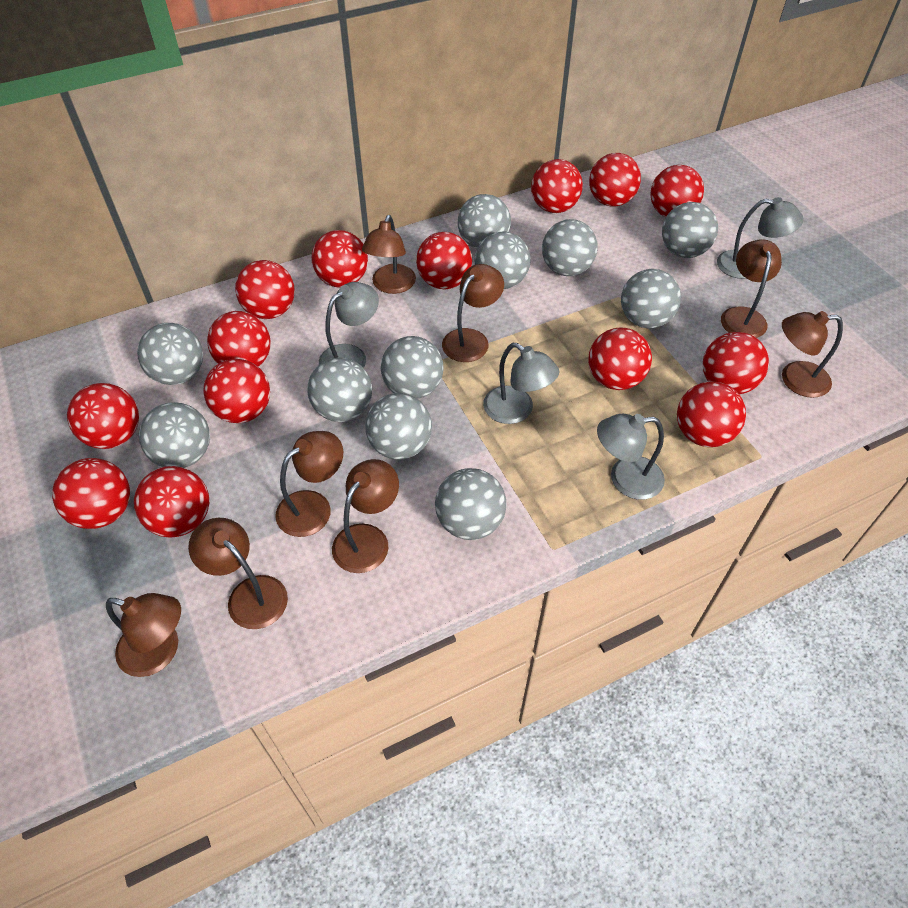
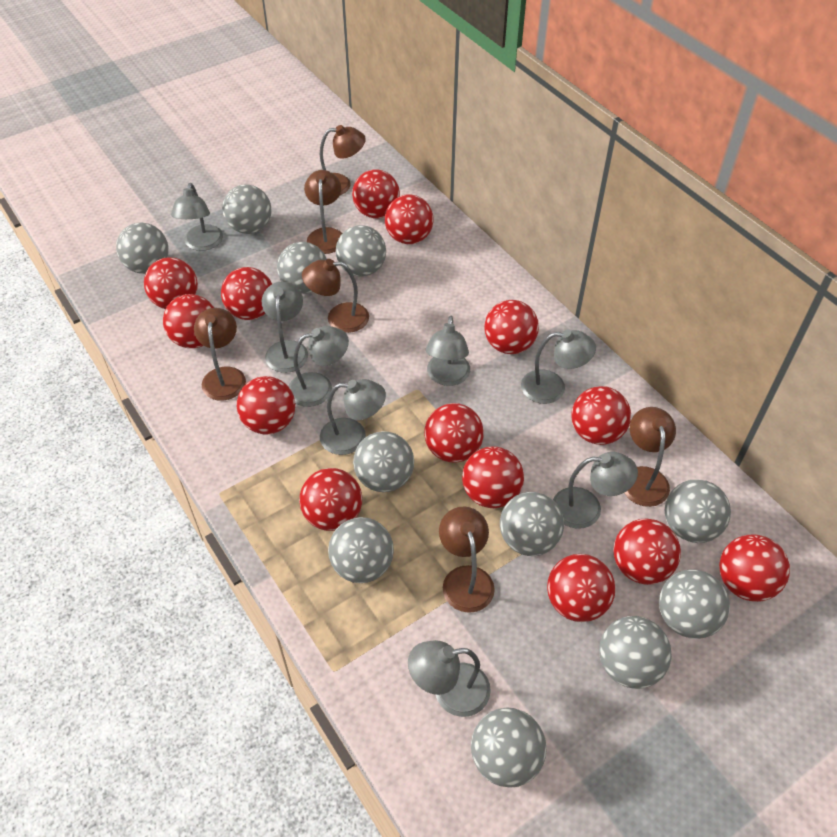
brown lamp: [106,593,181,677] [188,518,288,629] [275,431,343,537] [332,459,399,573] [362,215,416,294] [442,264,504,362] [721,239,782,338] [782,311,843,398] = 8 -> [194,308,246,401] [302,259,369,333] [304,170,342,254] [320,125,366,195] [439,507,495,613] [625,407,676,507] = 6
grey lamp: [319,282,379,368] [483,343,560,424] [597,414,665,500] [717,197,804,279] = 4 -> [171,183,223,251] [262,282,308,373] [288,326,349,407] [320,379,386,455] [408,640,491,717] [426,316,470,386] [521,330,596,404] [553,452,638,529] = 8

